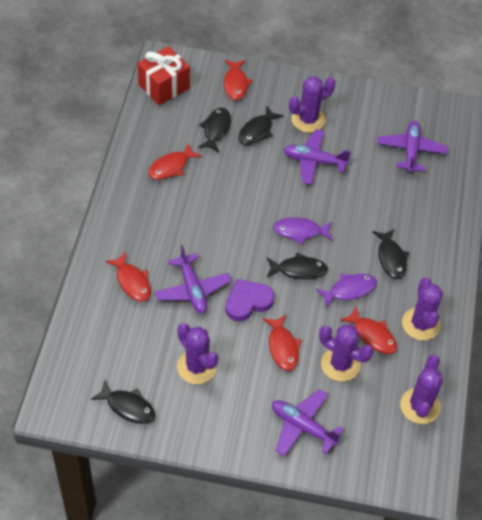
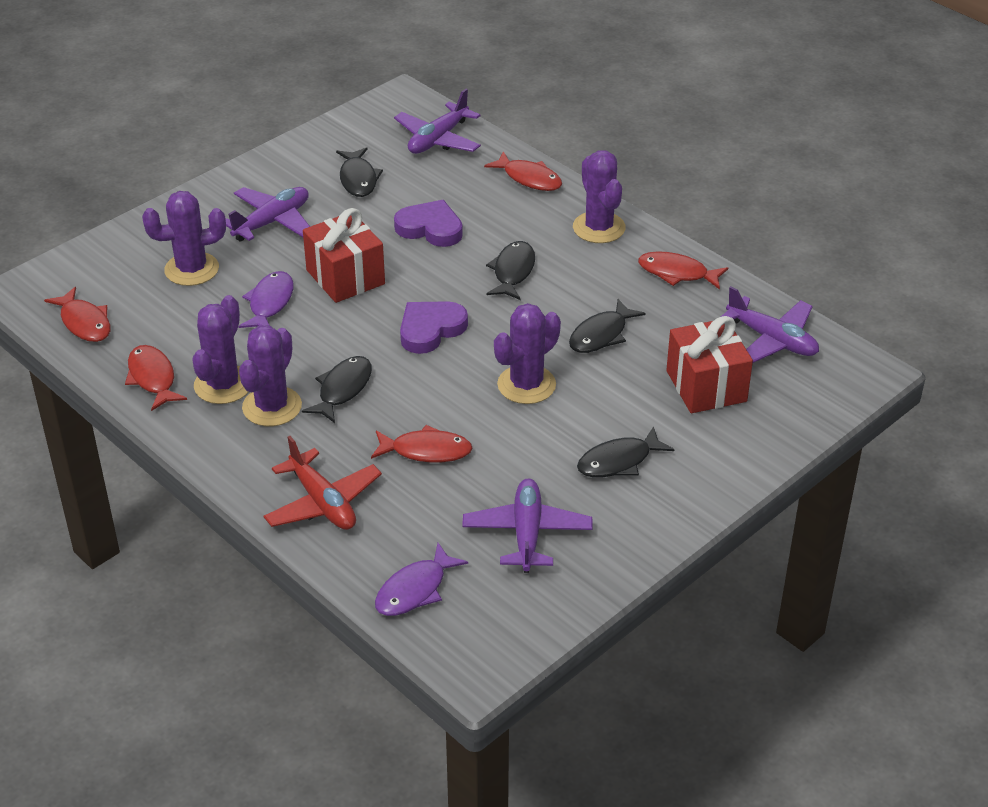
purple heart: [225,279,274,321] = 1 -> [394,200,463,247] [400,301,468,354] = 2
red gift: [138,46,190,105] = 1 -> [303,208,385,303] [666,316,753,413] = 2
red plane: none = 0 -> [263,436,382,530] = 1

